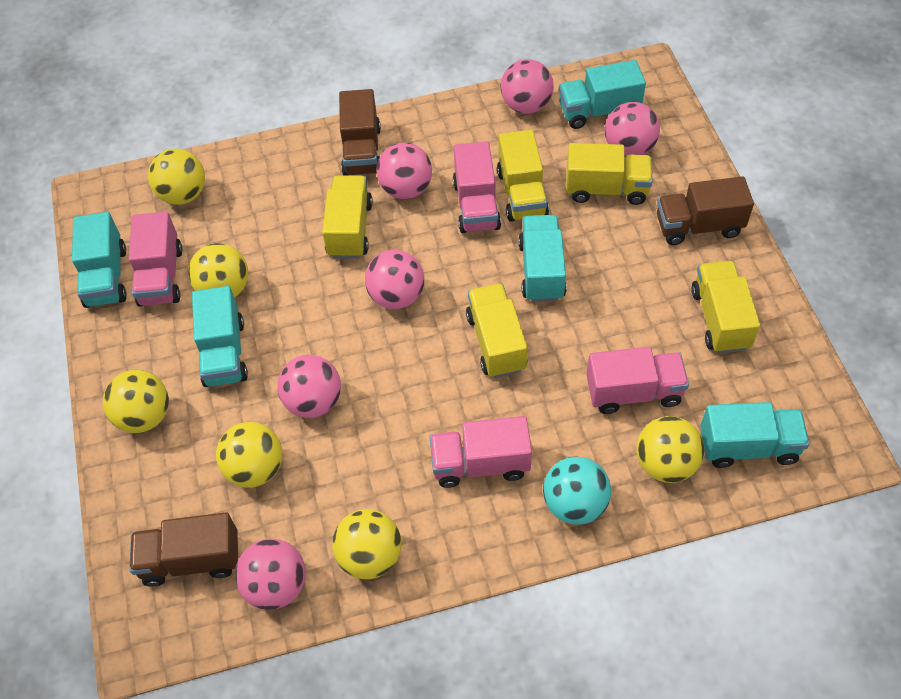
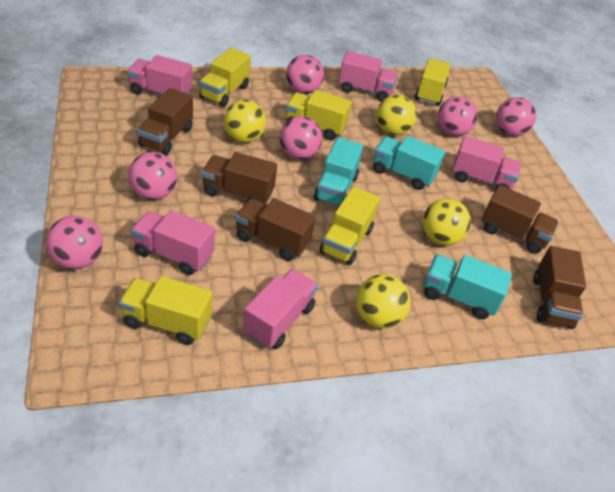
brown truck: [129,512,238,587] [339,89,381,176] [657,176,754,245] = 3 -> [137,88,193,155] [202,152,277,204] [235,198,316,261] [482,185,559,254] [533,246,586,329] = 5
pink truck: [129,212,182,307] [429,416,532,488] [453,141,501,233] [586,347,689,414] = 4 -> [127,55,192,95] [131,210,215,275] [243,269,318,349] [339,51,398,102] [452,136,521,190] = 5
turquoise ball: [543,456,611,525] = 1 -> none = 0
turquoise truck: [72,212,127,308] [192,286,248,387] [518,215,566,302] [559,60,646,129] [700,402,809,468] = 5 -> [314,137,363,206] [373,136,445,190] [424,255,512,319] = 3
yellow ball: [103,370,169,433] [148,148,205,205] [188,243,249,298] [216,422,283,488] [332,509,401,579] [636,416,704,483] = 6 -> [224,100,266,143] [356,274,411,329] [377,95,417,135] [423,198,471,245] = 4

